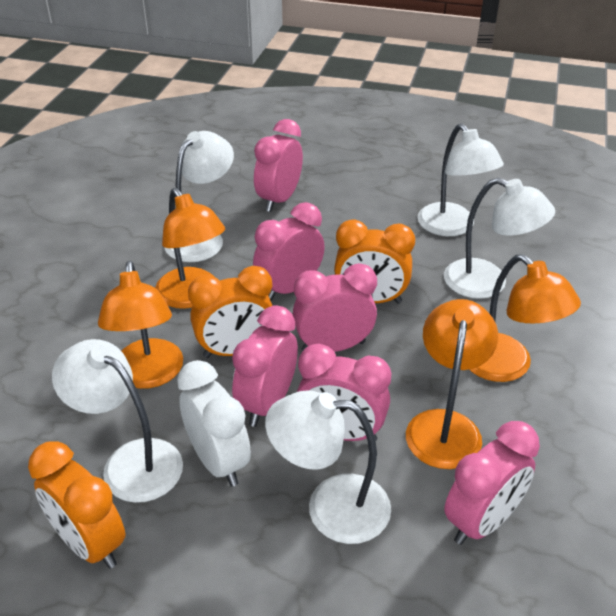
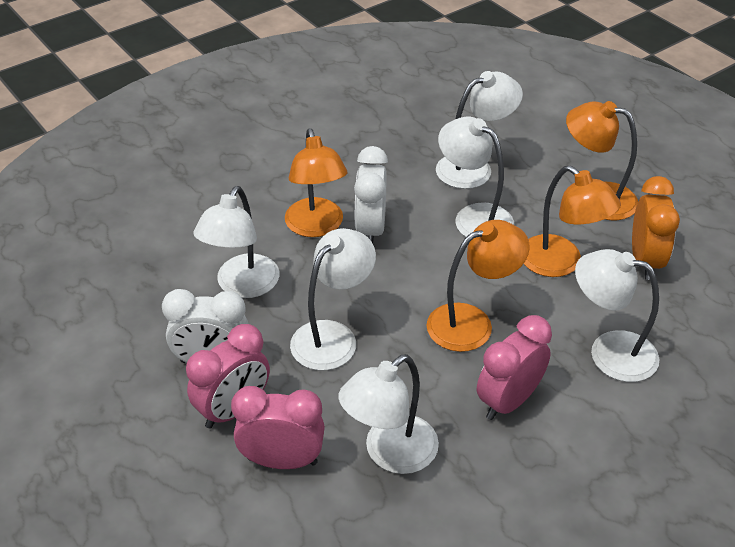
orange clock: [28,441,126,569] [188,266,273,358] [334,220,415,303] = 3 -> [632,176,680,280] = 1
pink clock: [232,305,298,427] [253,202,325,301] [254,119,303,212] [293,263,377,352] [297,344,391,441] [444,421,540,545] = 6 -> [186,324,270,428] [231,386,325,469] [477,315,552,420] = 3
white clock: [177,360,251,487] = 1 -> [162,289,249,363] [354,146,388,243] = 2
white lamp: [52,339,183,503] [164,131,234,262] [265,390,391,544] [417,124,504,236] [444,178,555,299] = 5 -> [193,186,279,298] [290,228,376,370] [338,354,439,474] [436,71,523,189] [438,117,514,237] [575,249,659,382] = 6

